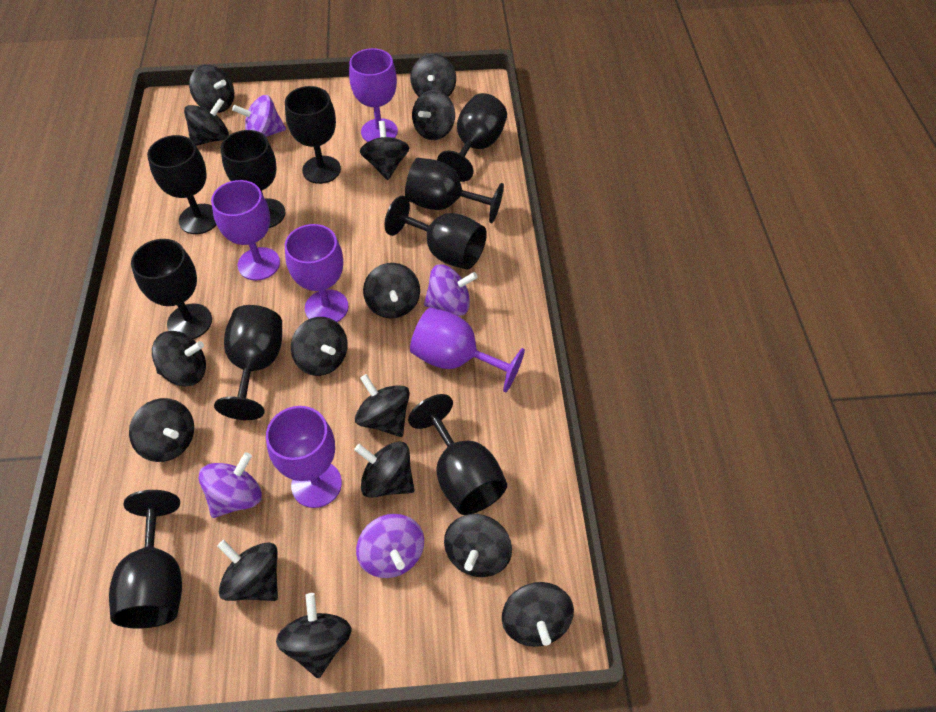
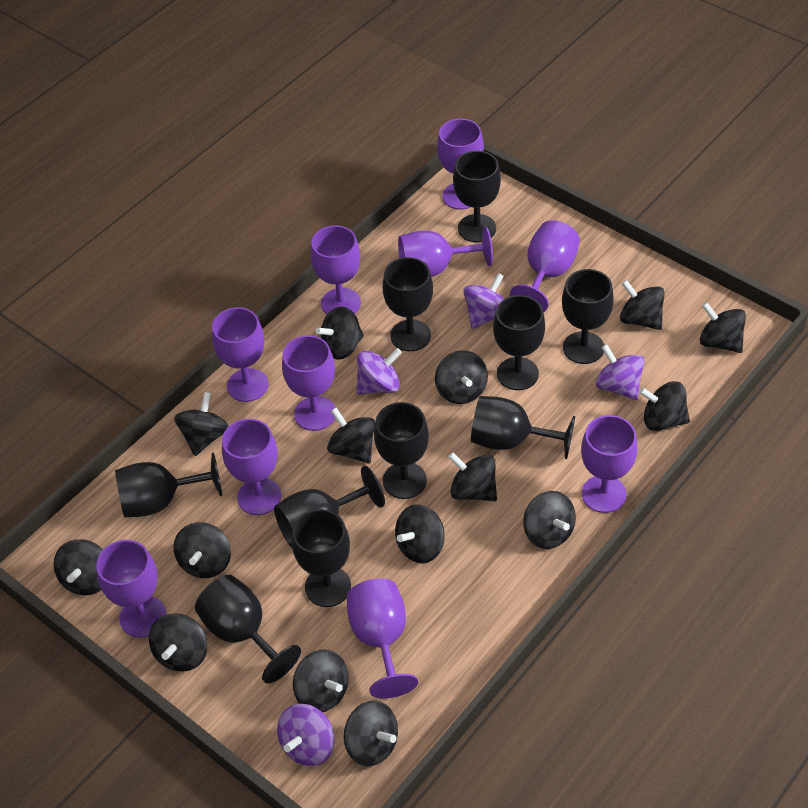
purple goblet: [211,180,280,280] [266,406,342,508] [285,224,349,322] [349,48,398,142] [410,307,525,392] = 5 -> [96,540,166,638] [212,307,269,402] [222,419,281,515] [282,335,336,431] [311,225,361,314] [347,579,418,699] [398,227,493,277] [437,119,484,209] [510,220,580,312] [581,415,637,513] = 10

